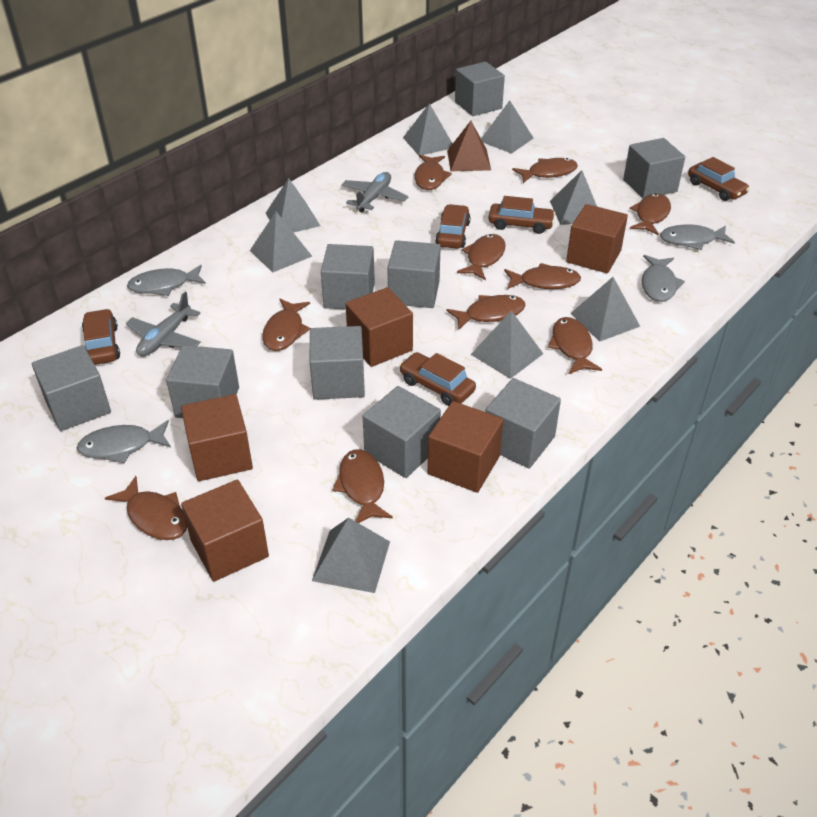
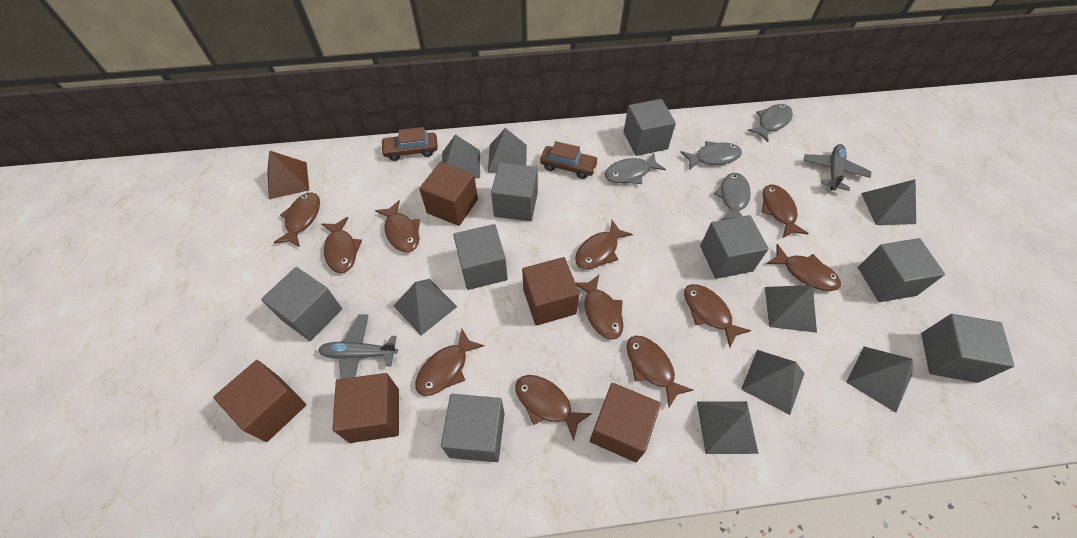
brown car: [82,309,120,365] [399,352,476,406] [435,204,471,248] [489,196,555,234] [688,157,750,201] = 5 -> [381,127,438,161] [540,141,599,179] = 2
brown fish: [105,476,187,540] [262,299,310,351] [332,449,393,523] [414,155,452,190] [446,295,526,330] [457,234,506,280] [504,263,581,289] [512,158,578,183] [548,317,602,374] [630,194,671,235] = 10 -> [273,192,320,247] [321,217,362,273] [375,200,420,252] [415,329,484,396] [515,375,592,441] [575,220,633,269] [575,275,623,340] [626,336,693,408] [684,284,751,348] [762,184,809,238] [767,244,841,291] = 11
grey cube: [32,345,111,431] [166,345,239,418] [310,326,365,400] [321,244,375,309] [363,386,441,478] [387,240,441,308] [455,62,505,116] [485,378,561,469] [623,138,685,199] = 9 -> [261,267,342,341] [441,394,505,462] [453,224,508,290] [491,163,538,221] [623,99,676,156] [700,215,769,279] [858,238,945,302] [921,314,1014,383] = 8

